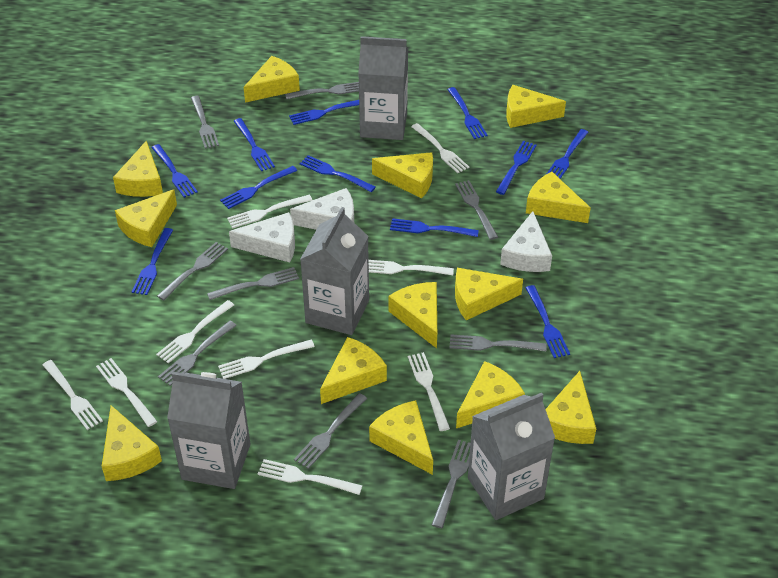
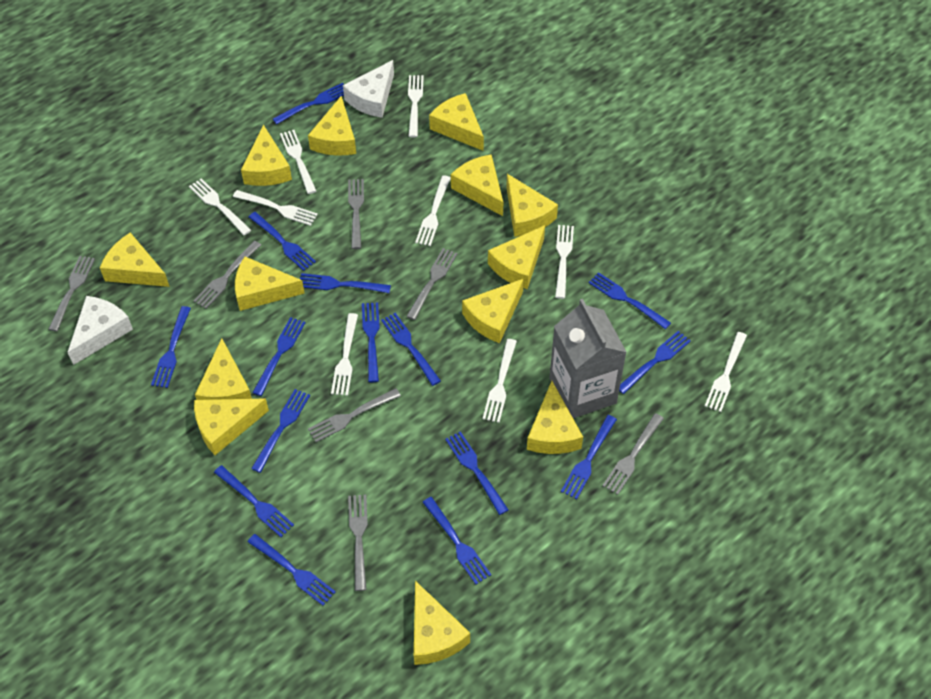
blue fork: [132,228,173,295] [152,144,198,198] [220,166,297,209] [234,118,275,171] [289,100,359,125] [300,155,376,192] [390,218,479,237] [447,87,488,139] [496,141,537,195] [526,285,570,358] [547,129,588,179] = 11 -> [151,306,191,388] [214,465,294,537] [248,534,336,606] [249,212,316,271] [251,389,310,473] [252,317,305,396] [273,83,344,124] [300,273,391,293] [362,302,380,382] [381,313,441,386] [422,497,491,584] [445,431,509,515] [561,415,617,499] [589,272,671,329] [619,331,691,394] = 15
grey carton: [167,372,250,489] [300,207,369,335] [358,36,408,140] [468,393,555,520] = 4 -> [549,299,627,418] = 1
grey fork: [157,242,228,301] [158,321,237,386] [191,96,219,149] [207,267,299,300] [285,82,359,100] [294,393,367,469] [432,440,471,528] [450,335,547,351] [455,180,498,240] = 9 -> [48,256,95,331] [194,241,261,309] [308,388,401,442] [348,179,364,249] [348,495,368,591] [406,248,458,320] [602,413,664,495] = 7
white cheese: [229,212,295,262] [290,188,354,230] [500,211,552,272] = 3 -> [67,296,133,365] [343,60,394,118] = 2

